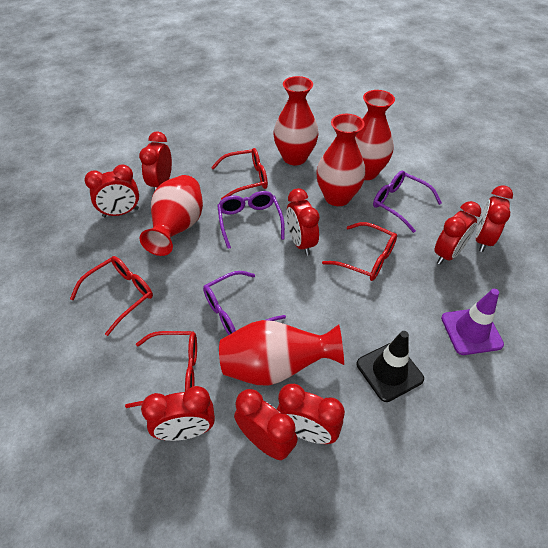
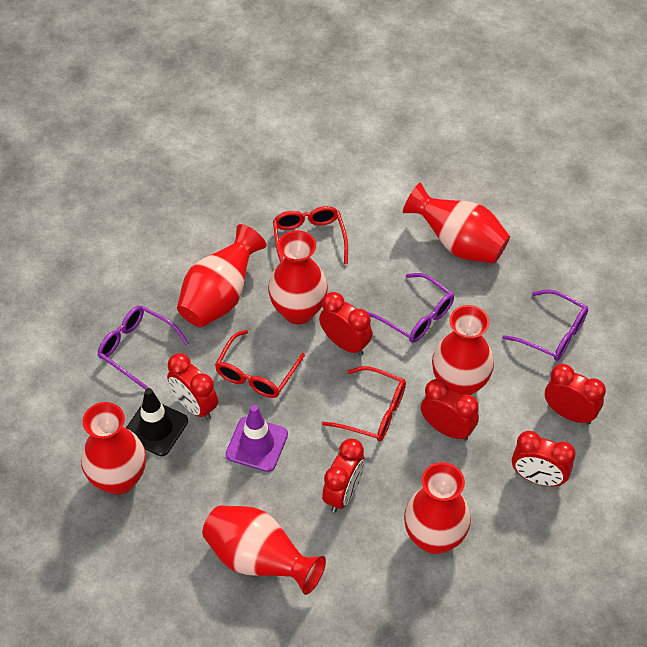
red clock: [85,164,139,217] [139,131,172,191] [141,386,215,441] [234,389,298,460] [277,384,345,444] [286,188,320,255] [434,201,481,265] [475,185,513,252] = 8 -> [167,353,218,420] [319,292,373,356] [322,439,365,513] [421,379,479,441] [512,431,576,486] [545,364,606,424] = 6
red glasses: [70,256,153,336] [125,331,197,408] [211,148,268,200] [322,222,397,281] = 4 -> [215,330,305,398] [273,206,348,264] [322,366,406,442] = 3
red vase: [140,175,203,256] [219,320,344,386] [274,76,319,165] [316,114,366,206] [355,90,395,180] = 5 -> [81,402,146,495] [177,224,266,327] [202,505,326,595] [268,230,328,324] [403,183,510,263] [404,462,471,554] [432,305,494,395] = 7

